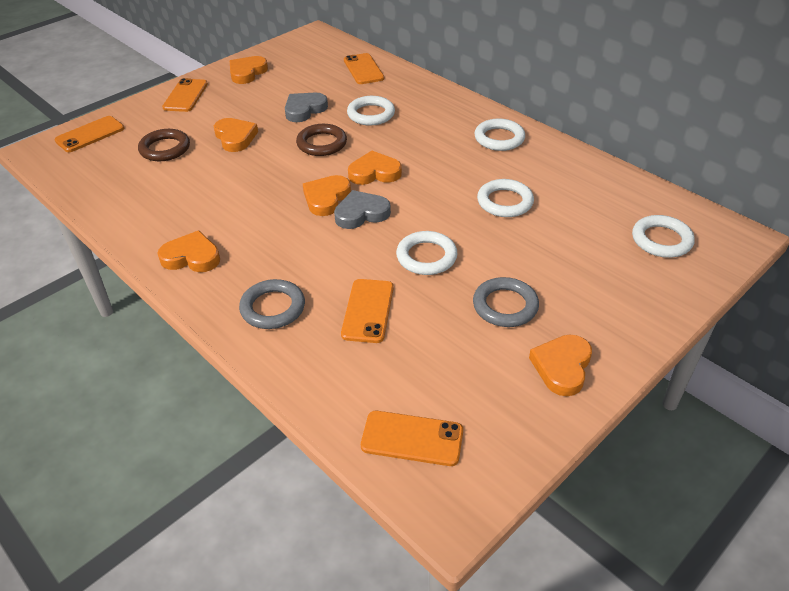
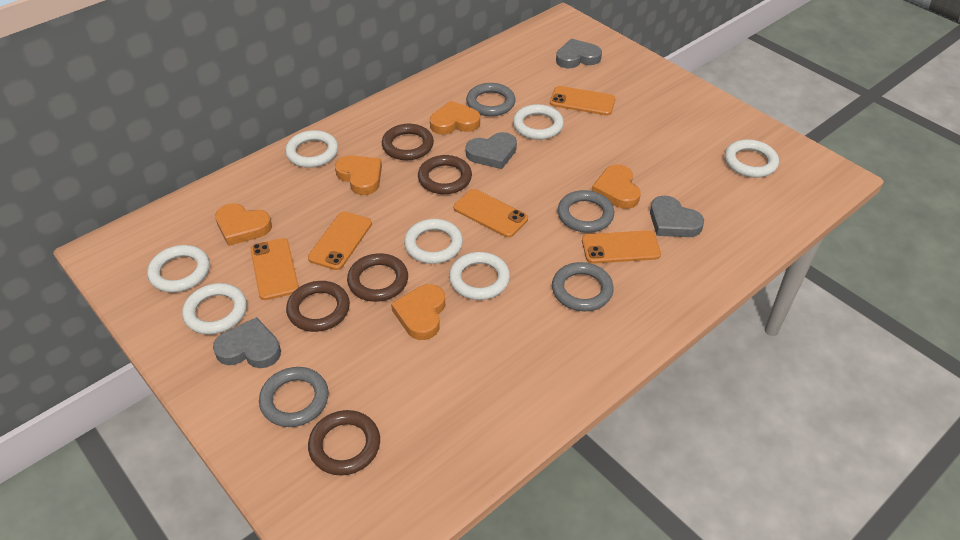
brown ring: [138,129,190,161] [296,124,347,156] = 2 -> [286,281,350,332] [308,410,380,476] [347,253,408,302] [382,124,434,160] [418,155,472,194] = 5
grey heart: [285,93,328,122] [334,190,391,229] = 2 -> [213,317,281,368] [466,132,517,169] [556,39,602,68] [650,195,704,237] = 4
grey ring: [239,279,305,329] [473,277,539,327] = 2 -> [259,367,329,427] [466,83,516,116] [552,262,614,311] [558,190,614,233] = 4
orange heart: [157,230,220,272] [214,118,258,152] [230,56,268,84] [303,175,351,216] [348,151,402,185] [529,334,592,396] = 6 -> [215,203,272,246] [335,155,382,195] [391,284,445,340] [430,101,480,135] [592,164,641,209] = 5
white ring: [347,96,395,125] [396,231,458,275] [475,119,525,151] [477,179,534,217] [632,215,695,258] = 5 -> [147,245,210,292] [182,283,247,335] [285,130,338,168] [404,219,463,264] [449,252,510,300] [513,104,564,140] [725,139,779,178] = 7

